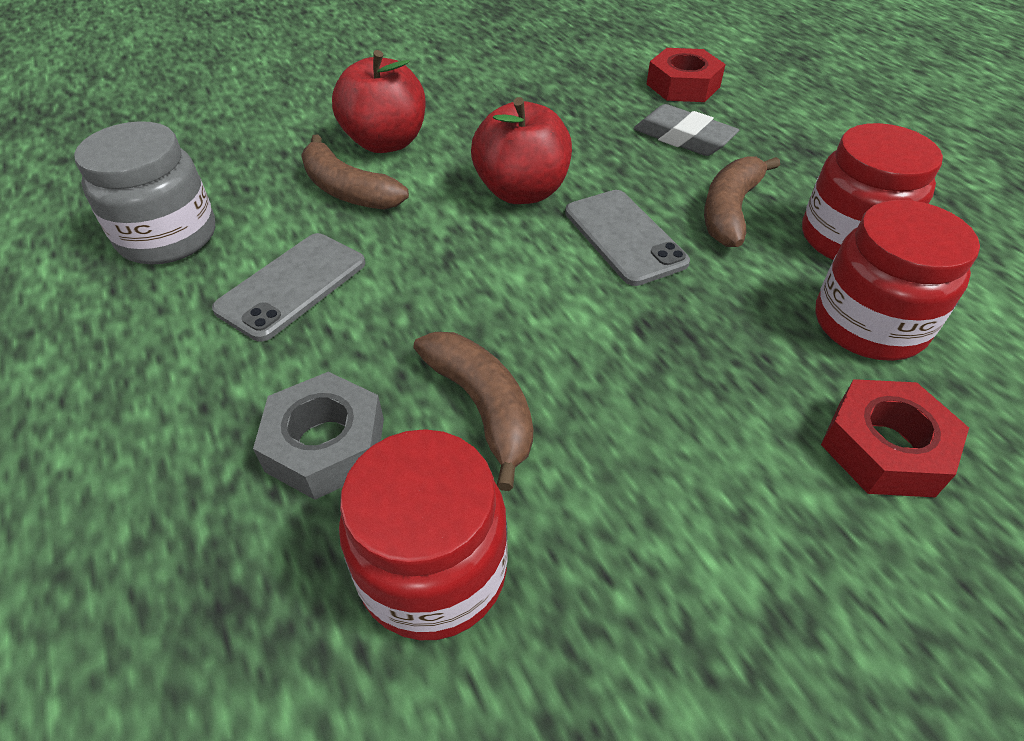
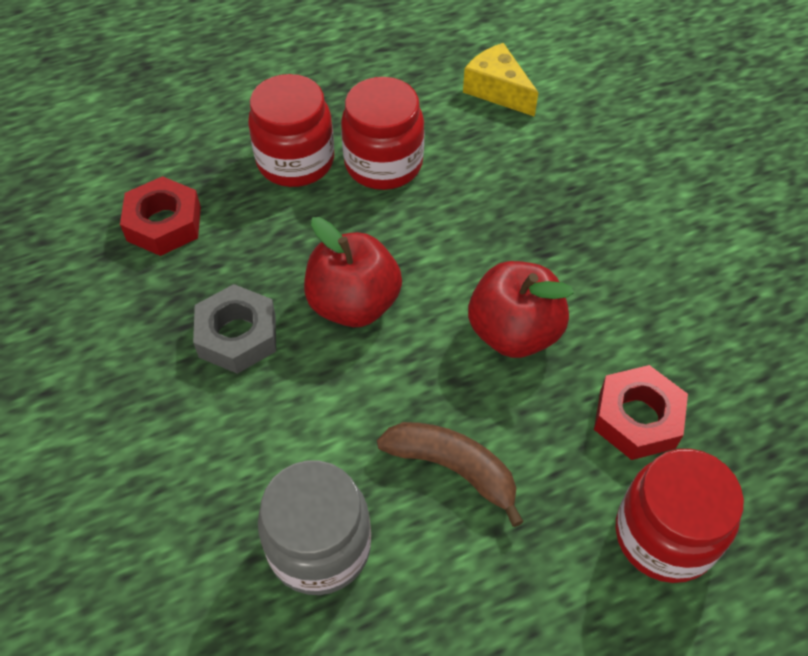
brown banana: [301,134,409,210] [413,332,533,491] [704,156,780,247] = 3 -> [377,422,524,527] = 1
grey eraser: [634,104,739,156] = 1 -> none = 0
grey phone: [212,233,365,342] [565,190,690,286] = 2 -> none = 0
yellow cheese: none = 0 -> [463,43,538,117] = 1

